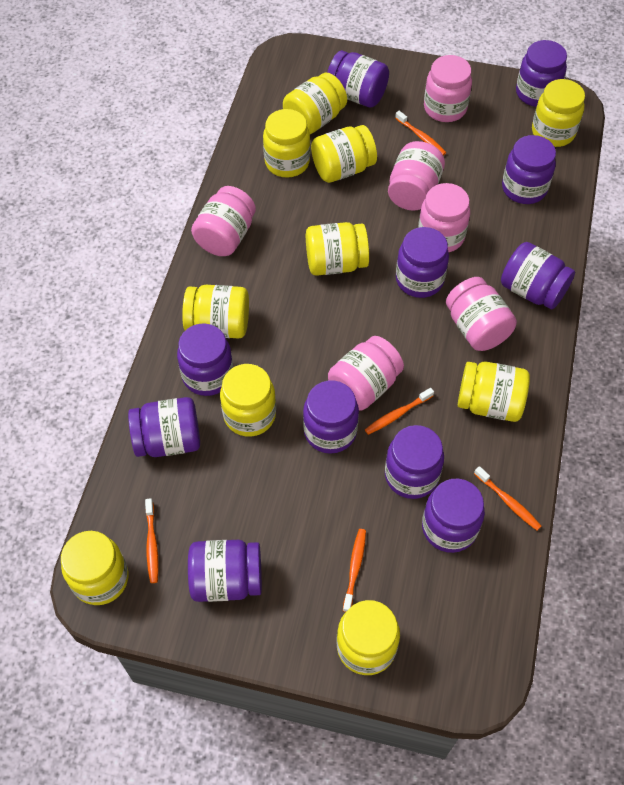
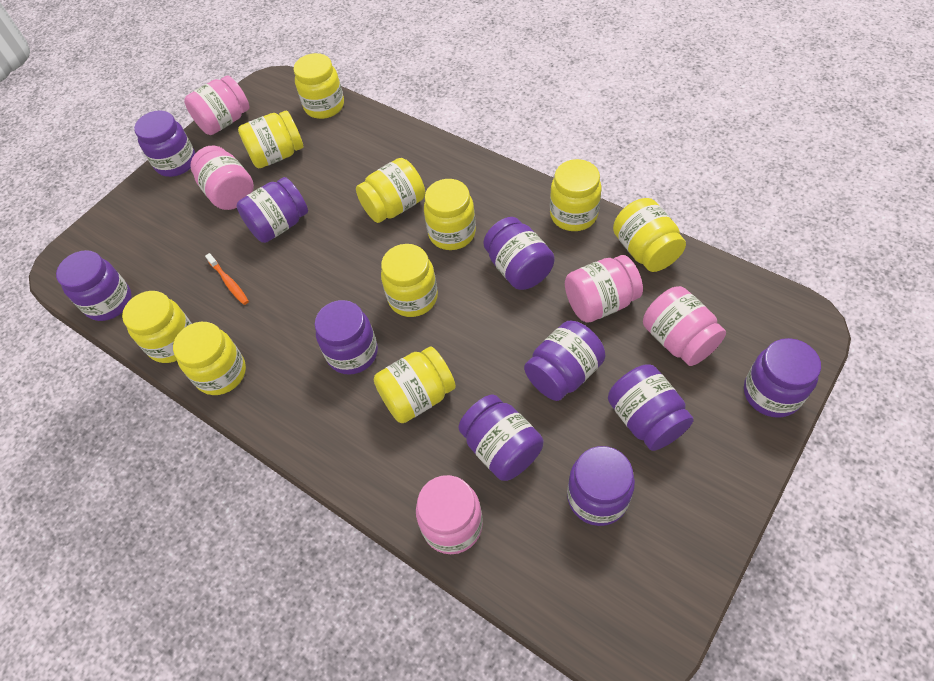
orange toothbrush: [145,498,159,583] [343,529,366,612] [365,388,434,435] [395,111,447,156] [474,466,541,530] = 5 -> [205,253,249,305] = 1
pink jar: [191,186,256,256] [328,336,404,410] [388,141,445,211] [418,183,470,252] [424,55,472,122] [446,277,517,351] = 6 -> [184,76,250,135] [190,145,254,210] [416,475,483,554] [565,255,643,323] [643,286,726,366] = 5
purple jar: [128,397,200,457] [177,324,233,396] [188,540,262,602] [303,380,359,454] [327,50,389,107] [385,425,444,499] [396,227,449,298] [422,479,485,553] [501,242,575,309] [502,135,556,204] [516,40,567,107] = 11 -> [56,250,132,321] [134,110,195,177] [236,177,308,243] [315,300,378,375] [458,395,543,481] [483,217,555,290] [524,321,605,401] [567,446,635,526] [608,364,694,451] [744,338,821,418] = 10

